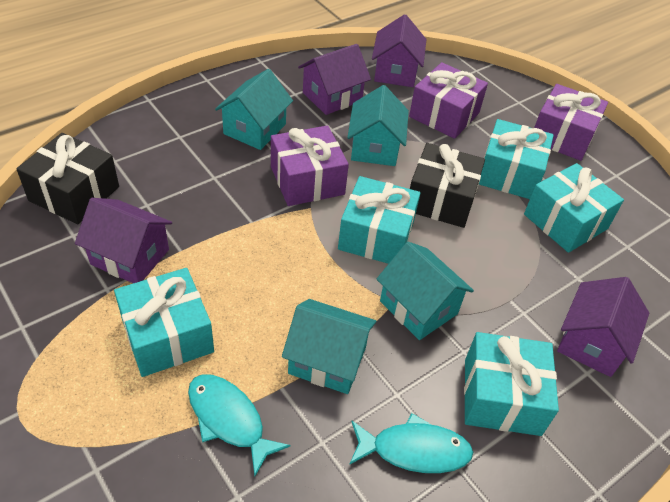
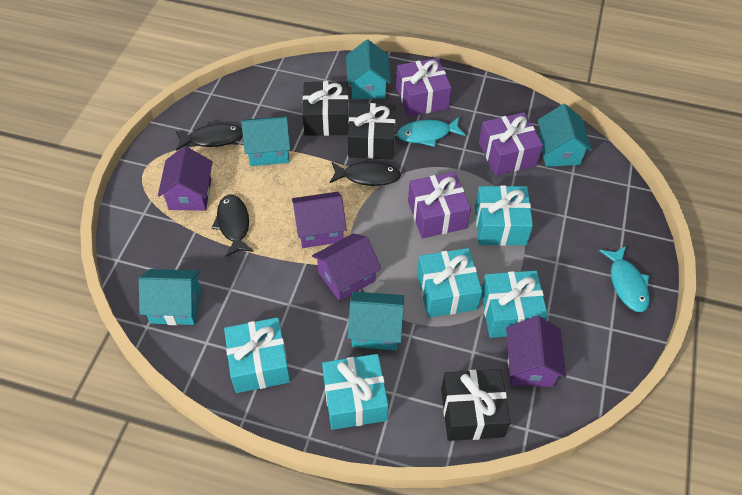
black fish: none = 0 -> [176,121,243,151] [211,195,254,257] [330,157,401,186] = 3
black gift: [16,133,119,224] [410,143,485,228] = 2 -> [303,81,349,136] [348,103,396,159] [441,369,511,441] = 3
turquoise house: [215,69,293,150] [282,299,376,394] [347,85,409,166] [376,242,474,340] = 4 -> [139,269,201,325] [241,116,290,166] [346,40,391,99] [348,291,404,350] [538,104,592,167] = 5

